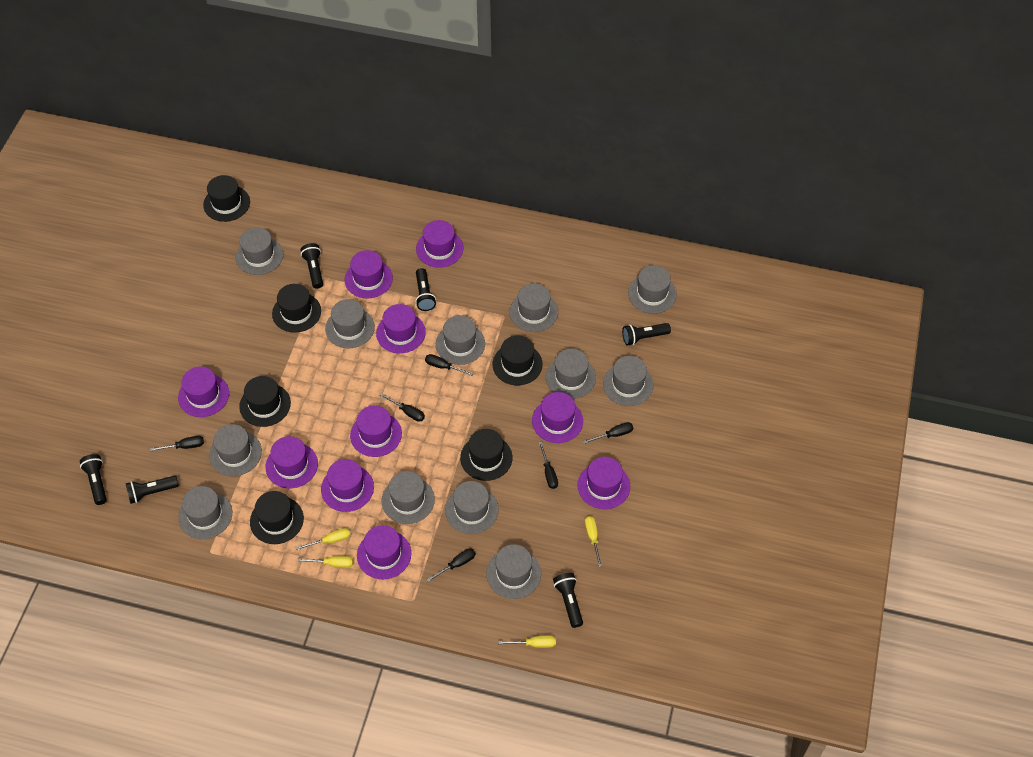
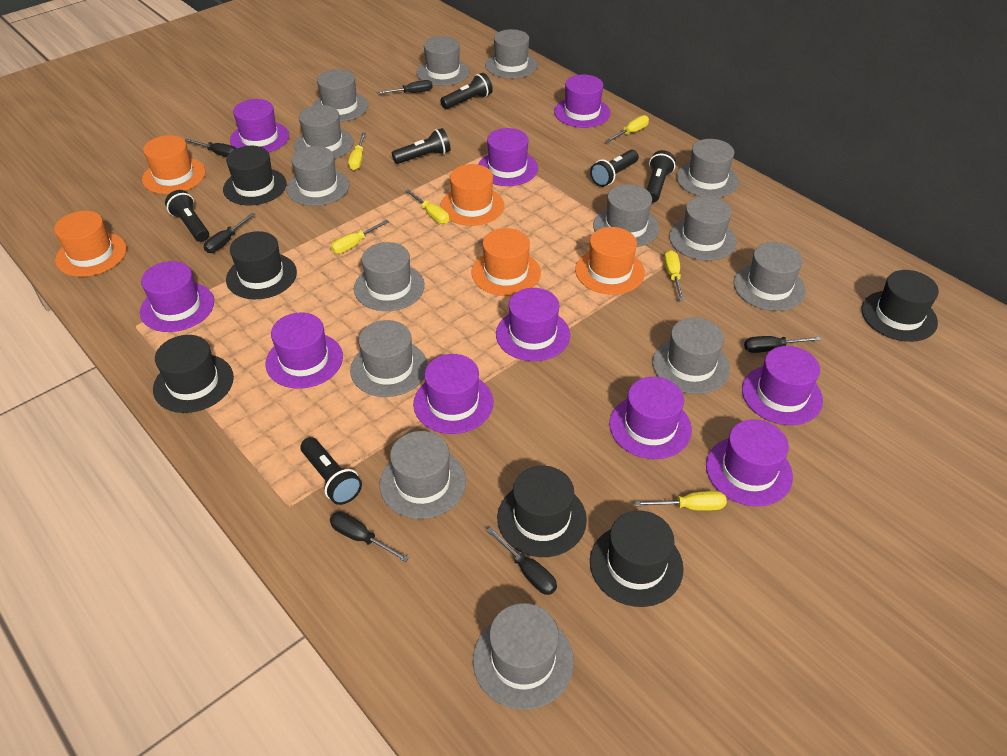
grey hat: [178,486,232,539] [209,424,262,476] [236,227,283,275] [325,299,375,348] [382,471,435,524] [436,315,485,365] [445,481,499,534] [486,544,541,599] [509,283,558,332] [546,349,596,399] [603,356,654,406] [628,265,677,314] = 12 -> [286,146,349,206] [294,105,354,159] [312,69,368,122] [350,320,428,397] [354,242,425,311] [379,431,466,519] [417,36,470,86] [473,603,574,710] [485,29,538,78] [593,184,659,247] [652,318,730,394] [669,196,737,261] [676,139,739,198] [734,242,806,311] = 14
orange hat: none = 0 -> [54,211,127,277] [142,135,205,194] [440,164,504,226] [471,228,541,296] [575,227,645,295] = 5
yellow screwdriver: [296,528,350,550] [297,556,353,568] [498,635,556,648] [585,516,602,567] = 4 -> [331,220,389,254] [348,132,366,170] [405,189,449,224] [606,115,649,142] [635,491,727,511] [664,250,684,301] = 6

